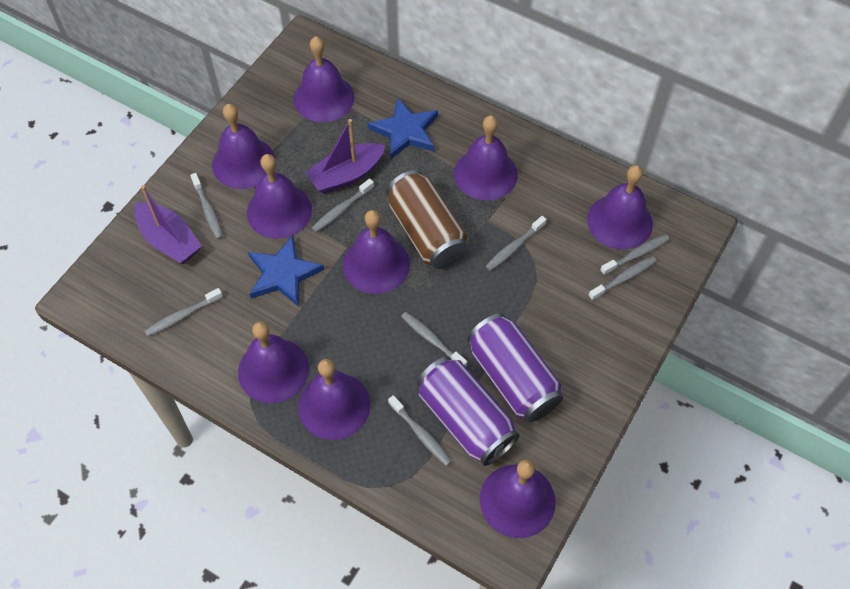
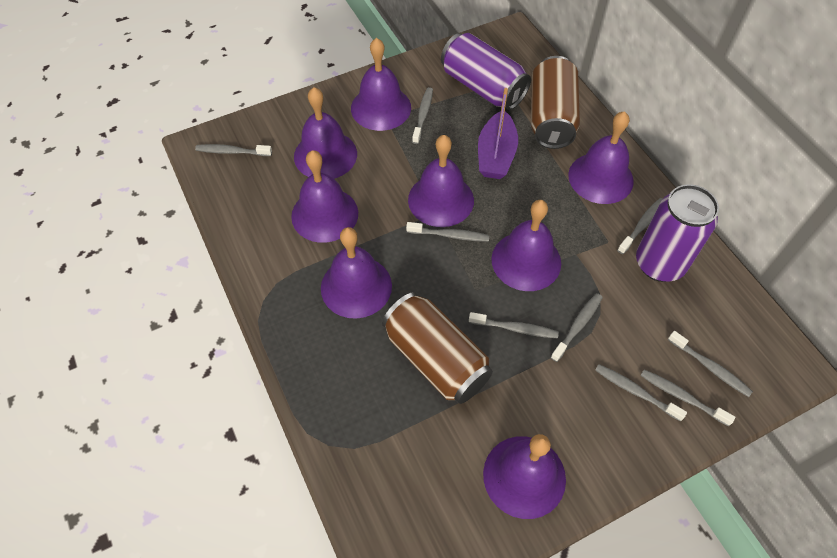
blue star: [248,235,324,307] [368,97,438,160] = 2 -> none = 0
brown can: [386,170,468,269] = 1 -> [382,292,493,404] [531,56,580,149] = 2
grey toothbrush: [145,288,223,337] [190,173,223,239] [311,178,374,233] [388,395,452,466] [401,312,467,366] [485,216,547,271] [588,256,657,301] [600,234,670,275] = 8 -> [195,144,272,156] [406,222,489,242] [412,87,433,144] [469,312,559,338] [550,293,603,362] [595,364,687,421] [617,198,663,254] [640,370,735,426] [668,331,753,397] = 9
purple bell: [212,104,275,189] [238,321,309,403] [247,154,312,239] [294,36,354,122] [298,359,370,440] [343,210,410,294] [454,115,518,201] [480,460,555,538] [587,165,653,250] = 9 -> [291,150,358,243] [294,87,357,179] [321,227,392,319] [351,38,411,131] [408,135,474,227] [483,434,566,519] [491,200,561,291] [568,111,634,204] = 8
purple boat: [134,185,202,264] [305,119,385,194] = 2 -> [478,88,518,179] = 1

